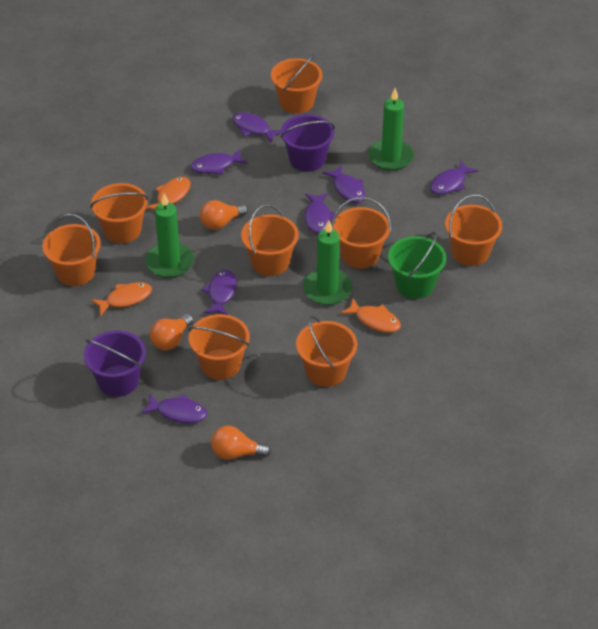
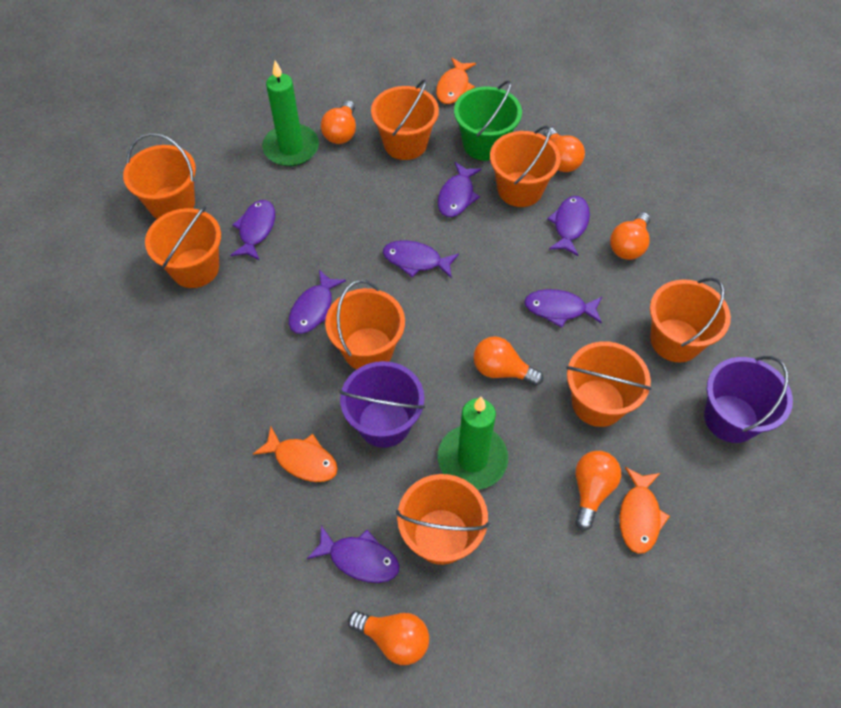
green candle: [145,193,194,278] [303,220,352,305] [368,88,414,171] = 3 -> [262,61,319,166] [438,397,508,490] = 2
orange light bulb: [150,314,193,350] [200,200,248,230] [211,426,271,460] = 3 -> [321,100,356,144] [348,611,429,665] [474,336,543,386] [543,128,585,172] [575,451,621,530] [610,212,650,260] = 6

